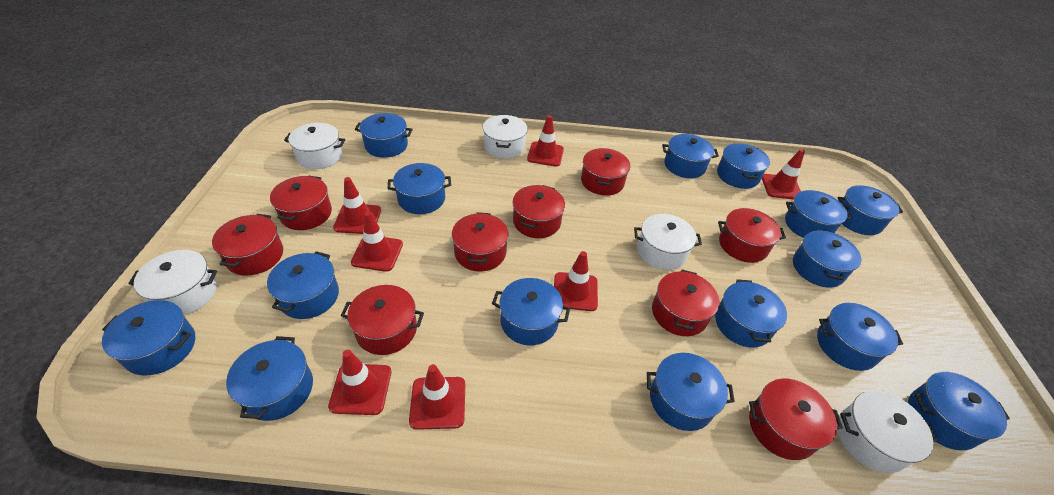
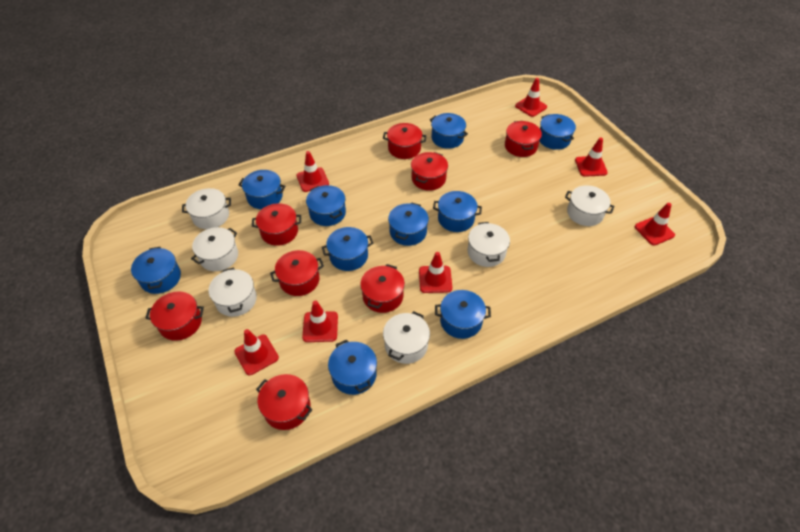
blue pot: [102,300,195,376] [226,336,313,421] [267,251,339,319] [355,113,413,158] [388,163,451,214] [492,278,570,345] [647,353,735,431] [662,134,719,178] [715,279,787,347] [717,143,770,189] [785,190,852,238] [793,229,862,288] [817,303,903,371] [838,185,903,235] [908,372,1010,450] = 15 -> [131,247,181,294] [238,170,286,209] [306,185,346,226] [322,227,373,271] [328,340,377,395] [388,202,429,246] [430,113,468,149] [433,191,482,232] [435,290,491,339] [540,114,576,150] = 10
red pot: [212,214,283,276] [270,176,332,230] [341,285,424,355] [452,212,509,271] [513,185,565,238] [581,148,630,196] [652,270,720,336] [718,208,786,263] [749,379,843,460] = 9 -> [145,292,204,341] [252,203,301,246] [256,374,312,430] [270,250,324,296] [360,264,405,313] [383,123,426,159] [411,152,448,191] [505,121,542,157] = 8
white pot: [128,250,217,315] [284,123,345,169] [483,115,528,159] [634,214,702,270] [837,390,938,473] = 5 -> [182,188,231,229] [191,227,238,271] [209,268,257,317] [383,311,430,364] [467,222,510,267] [565,185,614,226] = 6

